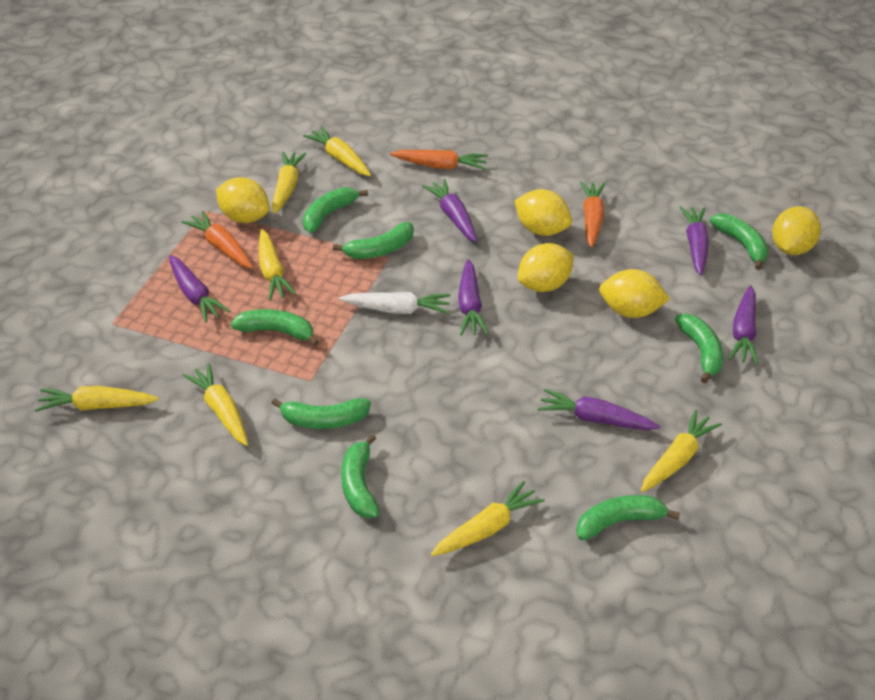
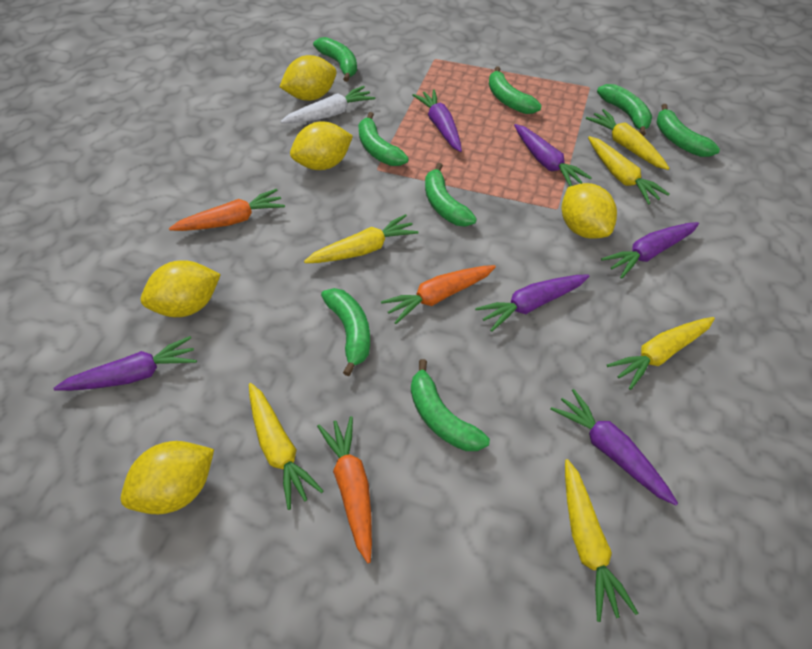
yellow carrot: [35,386,159,411] [183,363,248,446] [259,229,296,300] [272,151,306,214] [303,126,371,176] [431,481,545,556] [641,410,722,492] = 7 -> [249,383,323,510] [304,214,419,263] [565,459,639,622] [586,109,670,170] [588,136,669,205] [607,317,715,390] = 6

